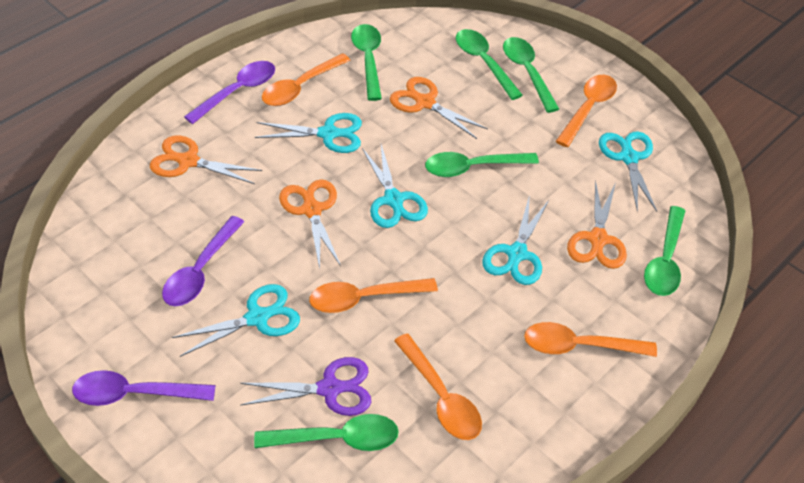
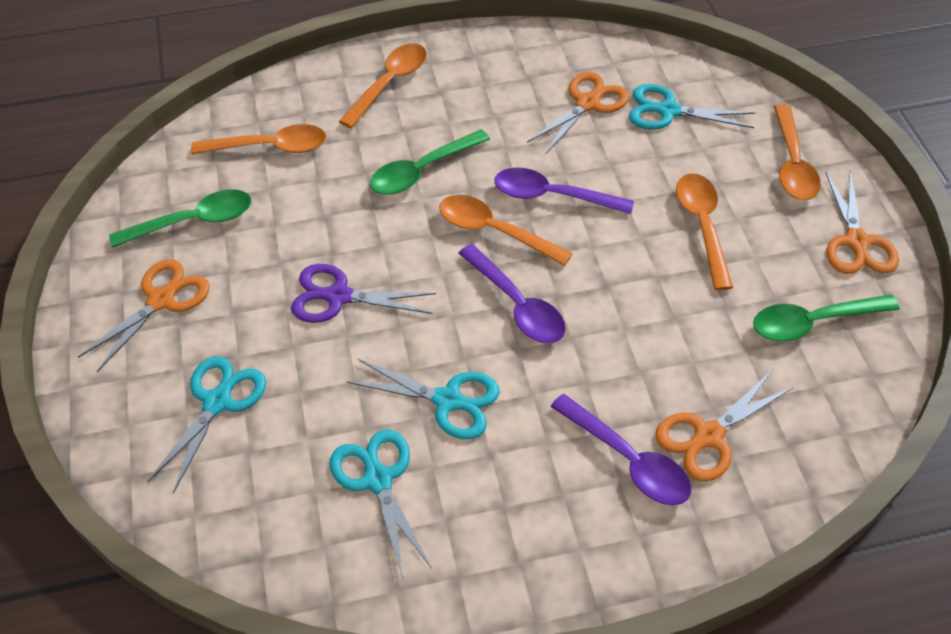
green spoon: [254,414,399,451] [351,24,382,101] [425,152,539,177] [456,29,523,100] [503,37,559,113] [644,206,685,296] = 6 -> [109,189,251,248] [370,129,490,194] [753,294,900,341] = 3
turquoise scissors: [172,284,300,357] [255,113,362,153] [362,145,428,228] [482,194,549,285] [599,132,657,212] = 5 -> [147,356,266,494] [330,430,432,579] [347,359,500,440] [629,84,755,129] = 4

